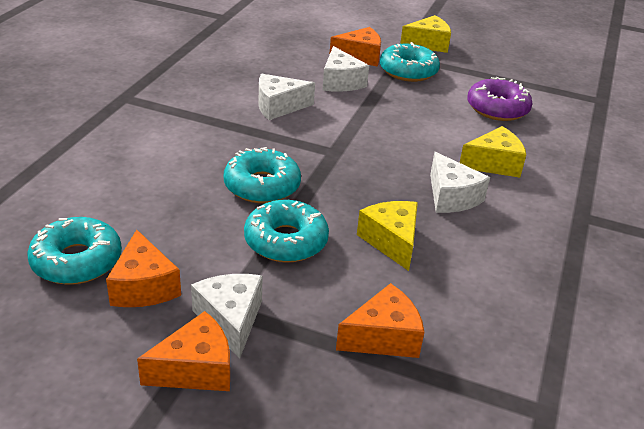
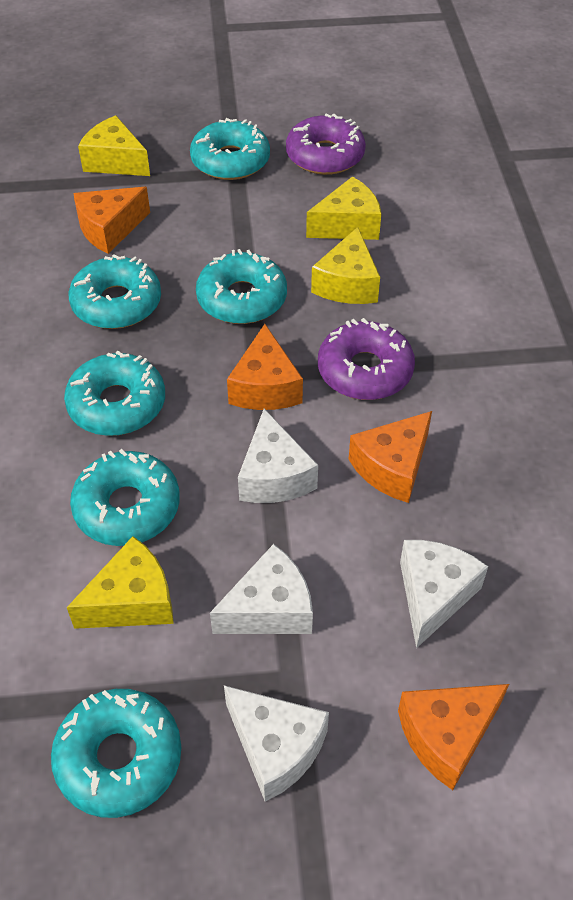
purple donut: [467,77,533,121] = 1 -> [286,114,366,175] [318,318,415,400] = 2
turquoise donut: [27,217,122,285] [224,147,301,203] [244,200,329,263] [380,42,440,82] = 4 -> [51,689,181,818] [64,351,165,436] [69,254,161,329] [70,449,180,546] [190,118,270,180] [196,249,287,324] = 6
yellow cheese: [357,201,418,271] [400,15,451,53] [460,126,526,178] = 3 -> [67,536,174,629] [78,115,150,176] [306,177,381,240] [311,227,380,304] = 4

